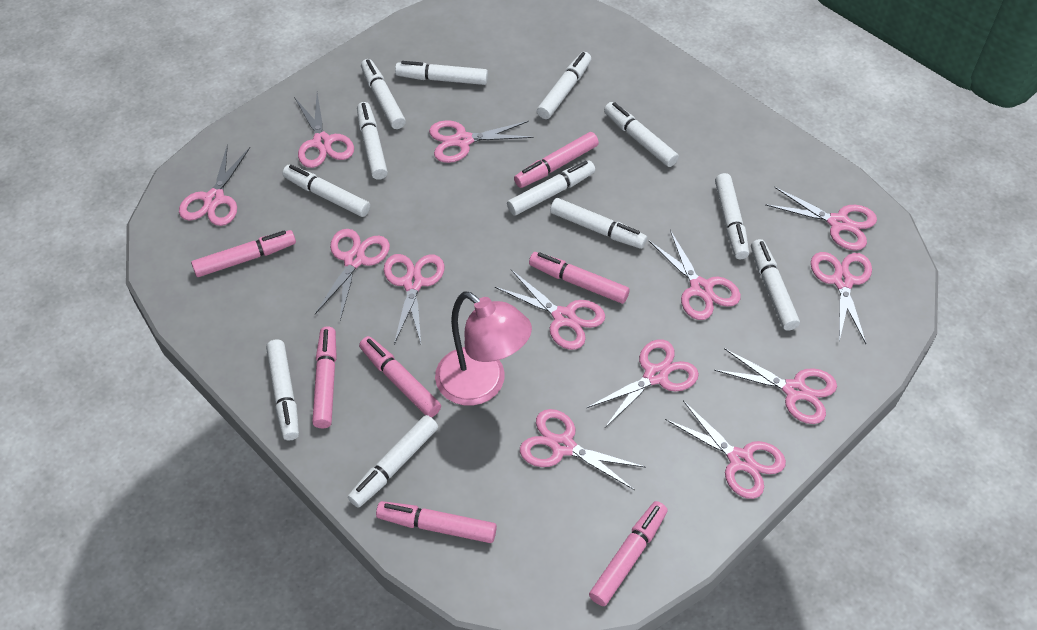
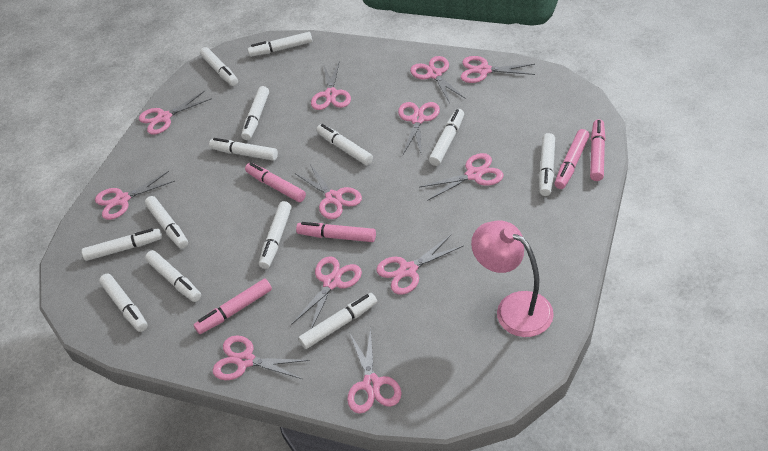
pink marker: [191,230,296,277] [312,326,337,428] [359,336,441,418] [376,501,497,543] [514,132,599,188] [529,252,630,304] [589,501,668,606] = 7 -> [194,279,272,334] [245,163,306,202] [296,222,376,242] [554,129,590,189] [590,119,606,181] = 5
pink scissors: [179,144,250,226] [294,94,354,168] [315,229,390,321] [384,254,445,344] [429,120,534,163] [495,270,605,350] [520,409,646,490] [586,339,699,428] [648,230,741,320] [665,401,786,499] [714,348,837,424] [765,187,877,251] [811,252,872,344] = 13 -> [95,171,175,220] [139,91,212,135] [213,335,310,380] [291,256,362,329] [295,164,362,219] [311,60,351,110] [347,326,402,414] [376,234,463,295] [398,102,440,156] [410,56,466,103] [420,153,503,201] [461,56,535,83] = 12
white marker: [266,339,299,441] [282,165,370,217] [348,415,438,507] [357,102,388,180] [361,59,406,129] [395,61,488,85] [507,160,595,216] [537,52,591,119] [550,198,647,249] [604,102,679,167] [715,173,749,259] [751,239,800,331] = 12 -> [82,228,162,261] [99,273,148,332] [145,196,188,249] [145,250,201,302] [200,47,238,86] [209,138,278,161] [241,86,269,140] [248,32,312,57] [259,201,292,269] [298,293,377,349] [316,124,373,165] [429,109,464,166] [539,133,555,196] = 13

